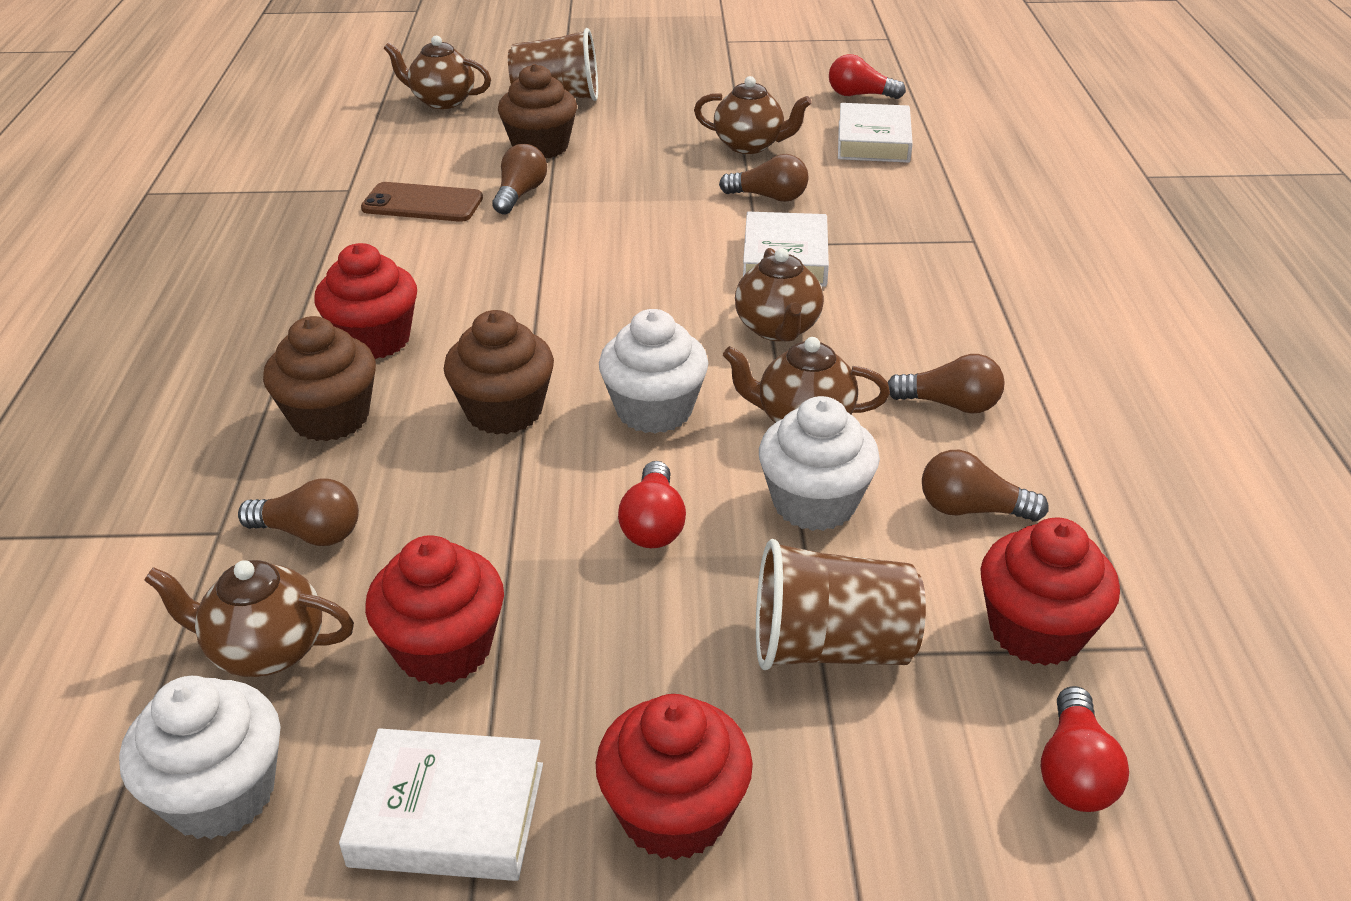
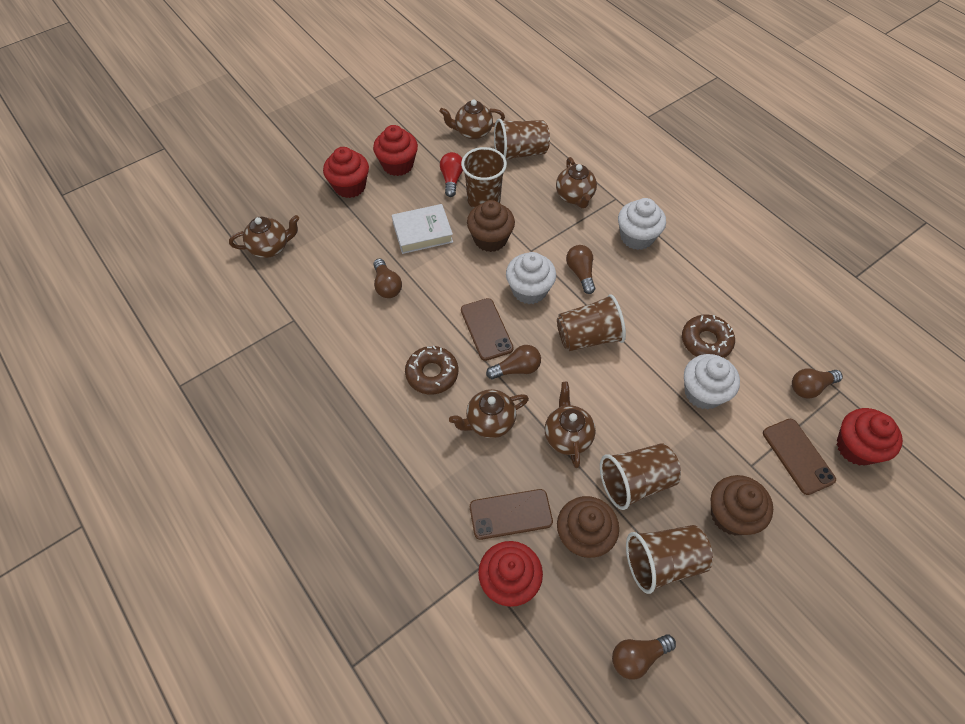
brown cup: [508,28,598,101] [756,539,926,670] = 2 -> [461,147,507,208] [494,119,550,160] [557,294,626,351] [600,443,681,510] [626,525,713,594] = 5
brown donut: none = 0 -> [405,345,458,394] [682,315,735,358] = 2
brown phone: [361,182,483,222] = 1 -> [461,298,514,361] [470,489,553,540] [763,419,836,495] = 3
red light bulb: [618,461,686,548] [829,54,906,99] [1040,686,1129,812] = 3 -> [440,152,463,197] = 1
white book: [339,728,543,881] [743,212,829,287] [838,103,913,163] = 3 -> [392,204,453,254] = 1

